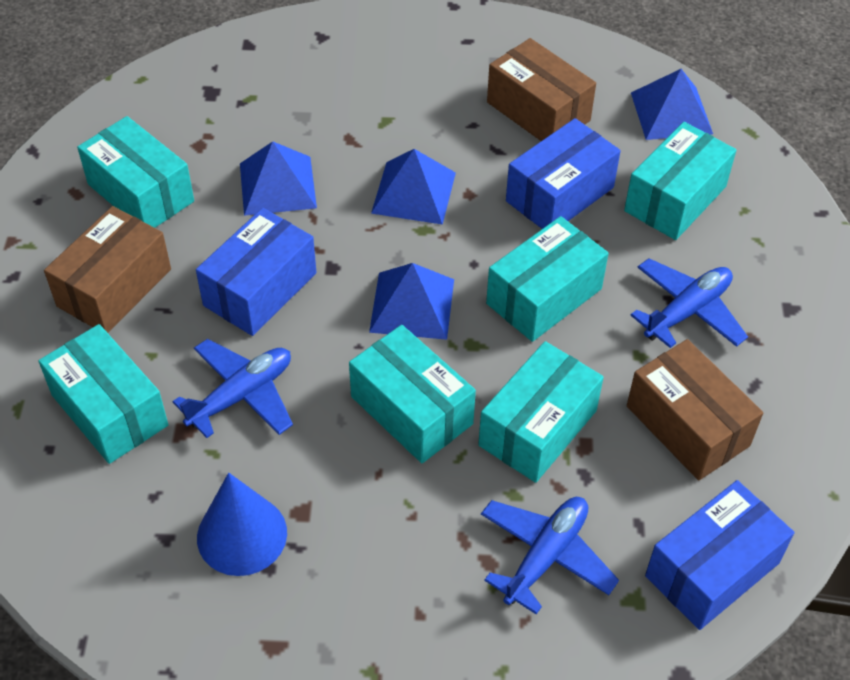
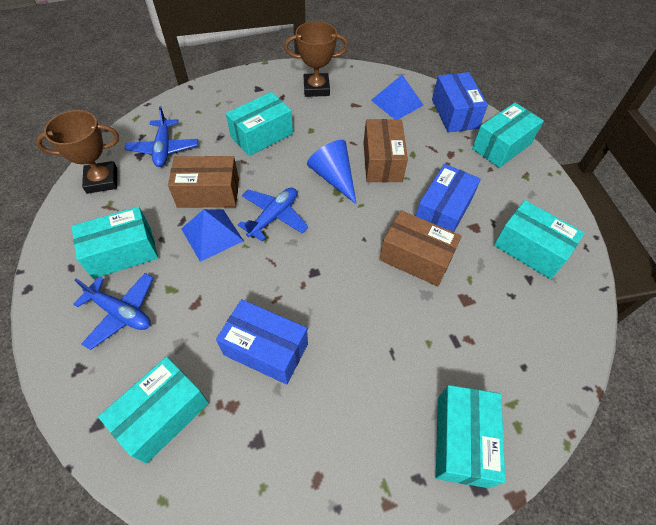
blue pyramid: [240,141,317,216] [369,263,454,340] [371,149,456,225] [631,69,713,140] = 4 -> [181,209,244,262] [371,75,424,119] = 2
brown trophy: none = 0 -> [36,110,119,194] [284,21,348,97] = 2

